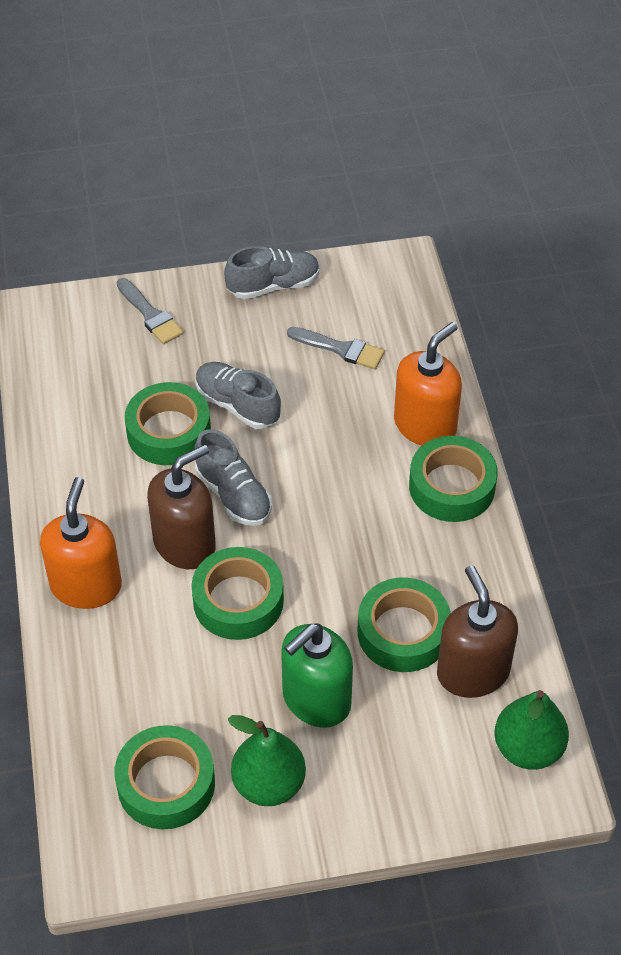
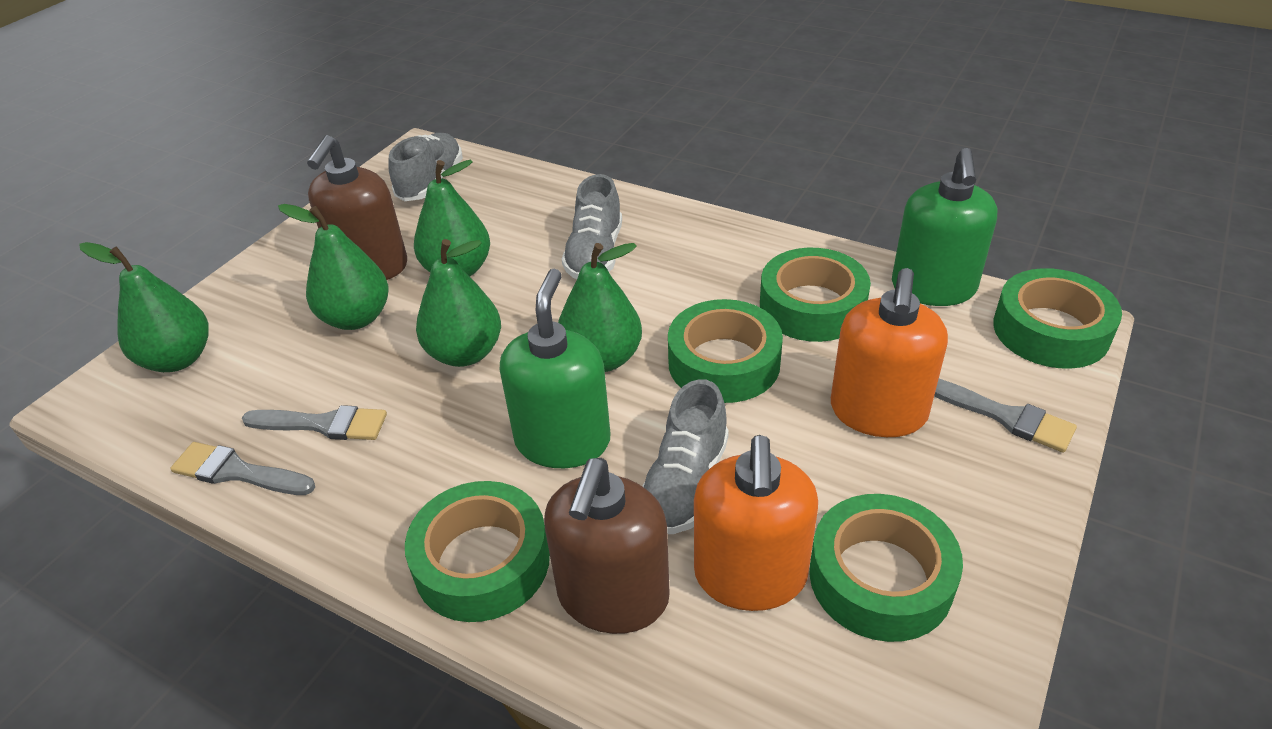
green pear: [228,715,306,806] [494,690,569,770] = 2 -> [79,242,209,372] [278,204,389,330] [414,160,490,277] [416,239,501,367] [558,243,642,372] = 5
green soap dispenser: [281,624,353,728] = 1 -> [500,269,610,468] [892,148,997,306] = 2
grey brush: [117,278,183,344] [287,327,385,369] = 2 -> [170,442,315,495] [242,405,387,440] [934,379,1077,453] = 3

